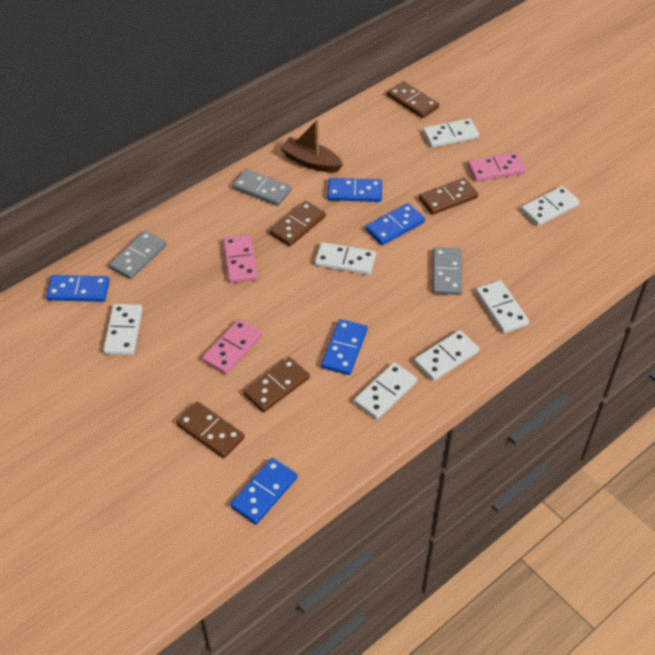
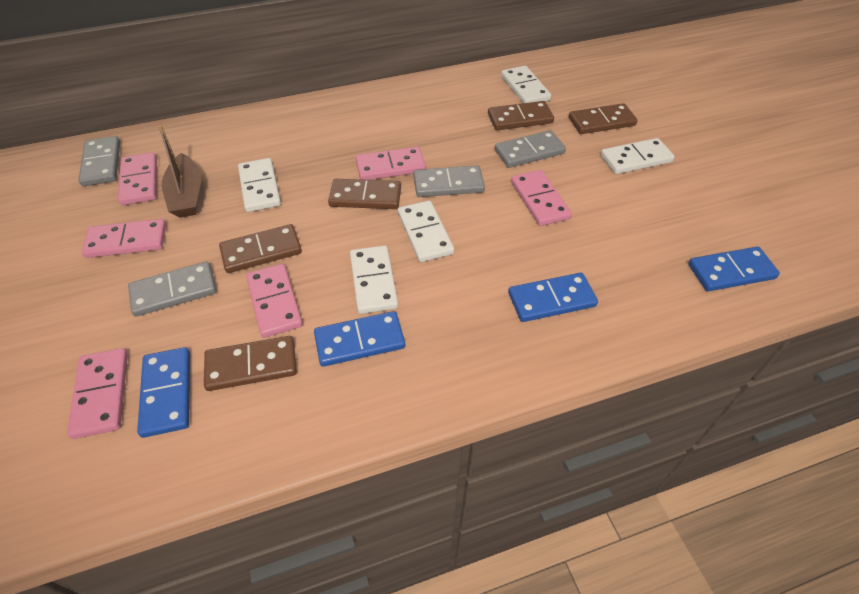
blue domino: [46,275,110,302] [230,458,298,524] [321,319,367,375] [327,178,382,202] [366,203,425,245] = 5 -> [137,347,190,438] [314,311,405,367] [508,273,598,322] [689,247,780,291] = 4
grey domino: [109,230,167,279] [232,169,291,206] [433,247,462,295] = 3 -> [78,136,120,186] [128,262,216,317] [414,165,485,197] [495,130,566,168] = 4
pink domino: [202,319,262,374] [223,235,258,283] [468,152,526,181] = 3 -> [67,348,128,439] [82,219,166,258] [118,152,157,205] [246,264,303,338] [356,147,426,180] [511,170,572,226] = 6
white domino: [103,304,143,355] [315,242,376,275] [354,362,417,419] [414,330,479,381] [423,119,479,148] [476,280,529,333] [521,186,580,226] = 7 -> [238,158,281,212] [350,245,398,314] [398,201,454,262] [501,66,551,103] [601,138,675,174] = 5

